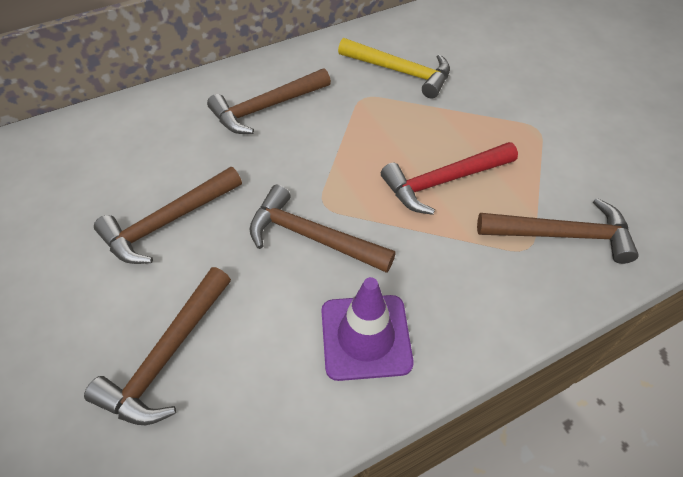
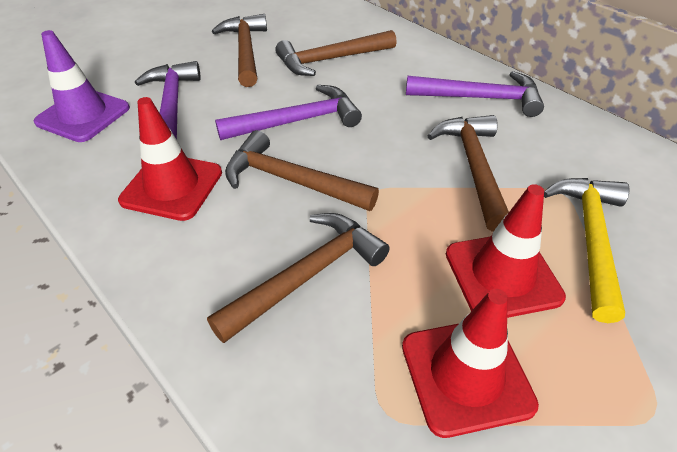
purple hammer: none = 0 -> [135,61,201,139] [215,85,362,140] [406,71,544,117] = 3
red hammer: [381,142,518,215] = 1 -> none = 0
red traffic cone: none = 0 -> [118,97,222,221] [402,289,539,438] [446,184,566,318] = 3

